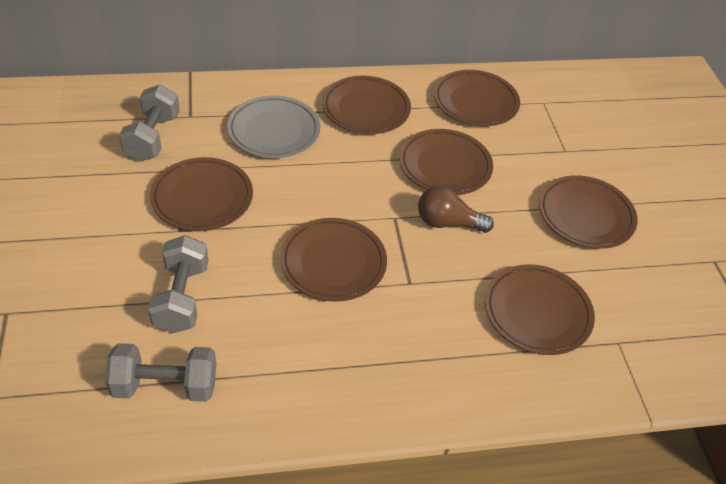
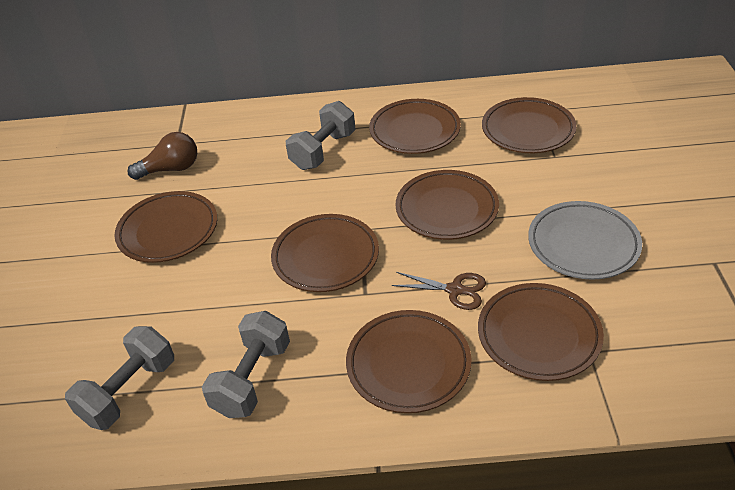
brown scissors: none = 0 -> [392,272,486,310] = 1

